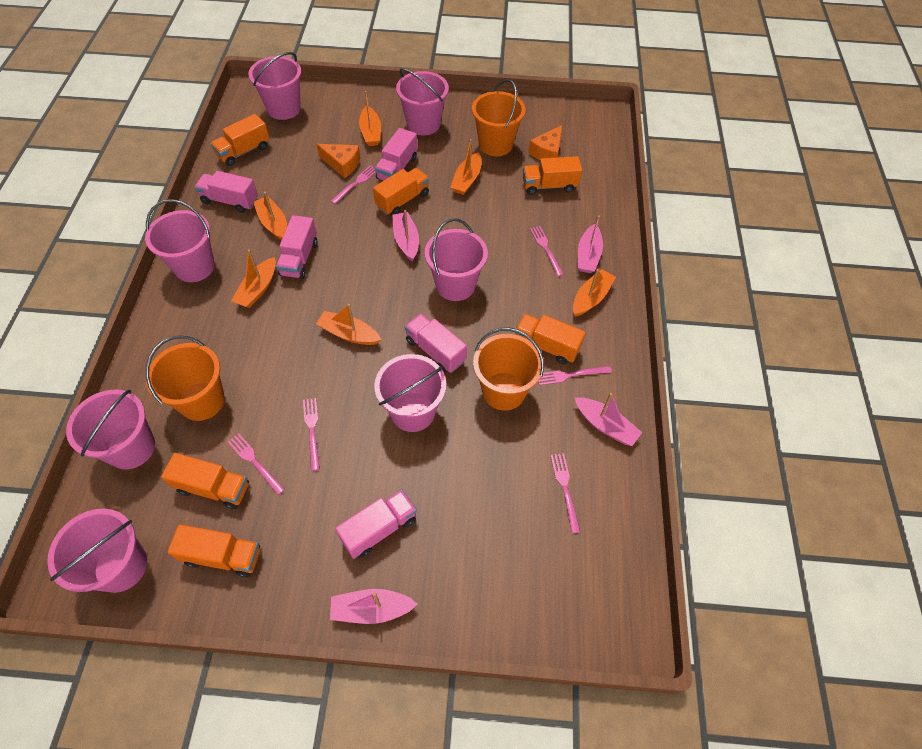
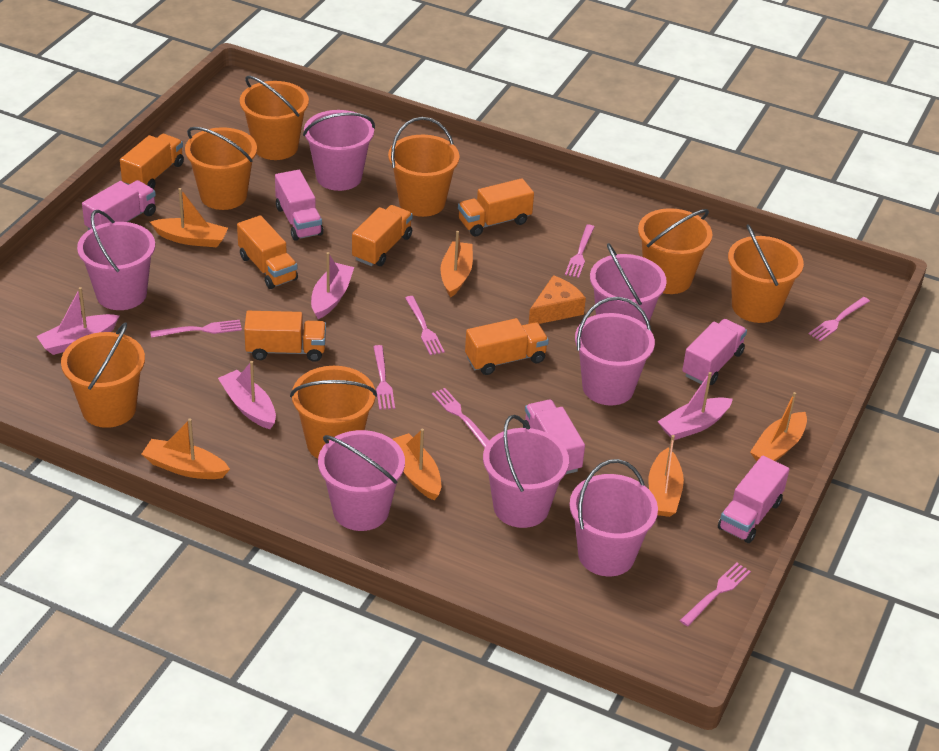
orange bucket: [146,335,225,421] [472,79,526,156] [473,328,544,411] = 3 -> [61,322,145,428] [185,127,257,210] [240,75,309,160] [290,366,377,459] [388,117,460,217] [638,208,712,294] [728,224,804,323] = 7
orange cheese: [316,144,360,178] [528,125,562,160] = 2 -> [529,275,586,324] = 1
pink fork: [228,433,285,495] [303,398,320,471] [331,165,376,204] [530,226,564,277] [538,366,612,385] [550,453,580,533] = 6 -> [150,320,242,338] [373,345,395,410] [405,296,445,355] [432,388,490,448] [565,225,594,278] [680,563,751,627] [809,297,870,341] = 7

